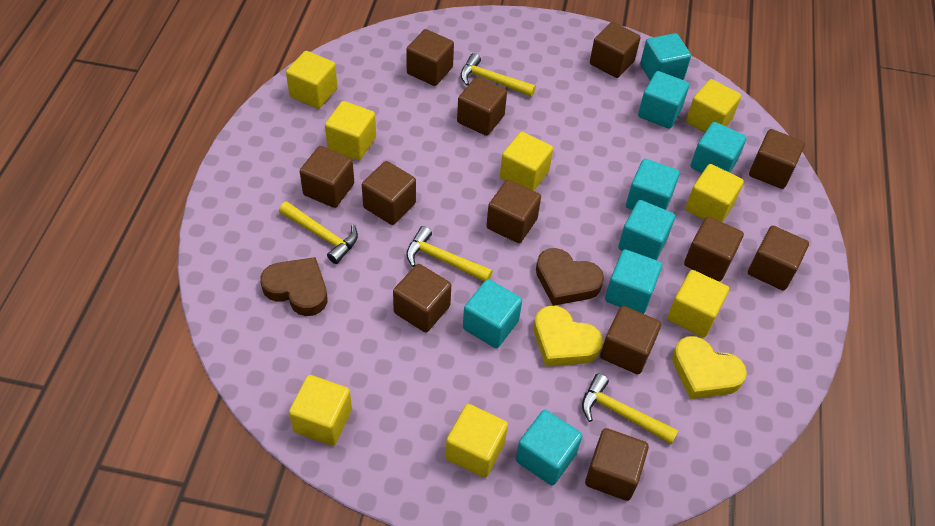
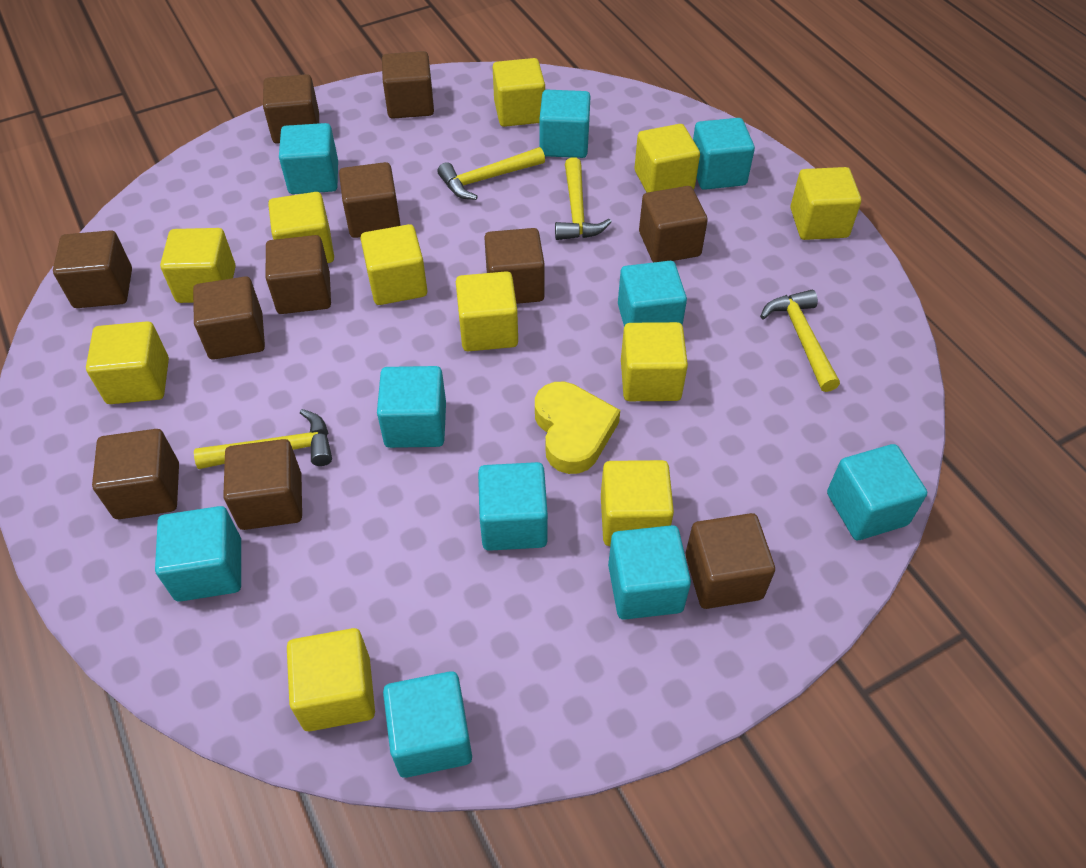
brown cube: [300,146,354,208] [362,161,416,225] [393,264,451,333] [406,29,454,86] [457,77,507,136] [486,180,541,243] [585,428,649,501] [590,22,640,78] [600,306,661,374] [684,217,744,281] [748,226,809,291] [749,129,805,189] = 12 -> [53,230,132,308] [92,429,179,519] [193,277,265,360] [223,439,302,530] [263,74,319,144] [266,235,331,314] [339,162,401,238] [382,51,434,119] [484,228,545,304] [639,186,708,262] [685,513,775,609] = 11
brown heart: [260,257,327,316] [536,248,604,306] = 2 -> none = 0
turquoise cube: [463,279,522,348] [516,410,582,486] [605,250,662,314] [618,200,675,260] [626,159,680,210] [638,71,689,129] [640,33,691,81] [691,122,747,173] = 8 -> [155,506,241,602] [279,123,338,194] [377,366,446,448] [383,671,472,778] [478,462,548,551] [539,90,591,158] [608,525,691,620] [618,261,687,326] [693,118,755,190] [827,444,927,540] = 10
yellow cube: [286,51,337,109] [289,375,352,446] [325,101,376,160] [445,404,508,478] [500,132,553,191] [667,270,729,337] [685,164,744,222] [686,79,741,133] = 8 -> [86,321,169,404] [160,228,236,303] [268,192,334,263] [287,628,375,731] [360,224,427,305] [456,271,518,351] [493,58,545,127] [601,460,674,546] [621,322,688,401] [635,124,700,193] [791,167,861,240] = 11
yellow heart: [534,306,603,366] [672,336,747,399] = 2 -> [535,382,620,474] = 1

